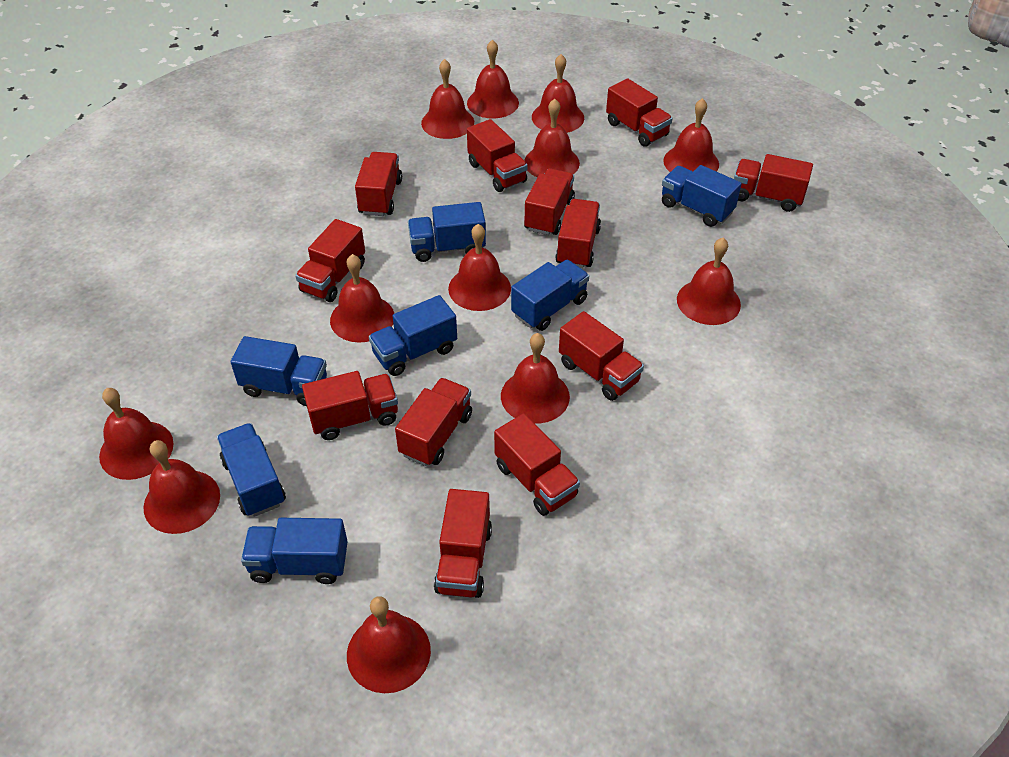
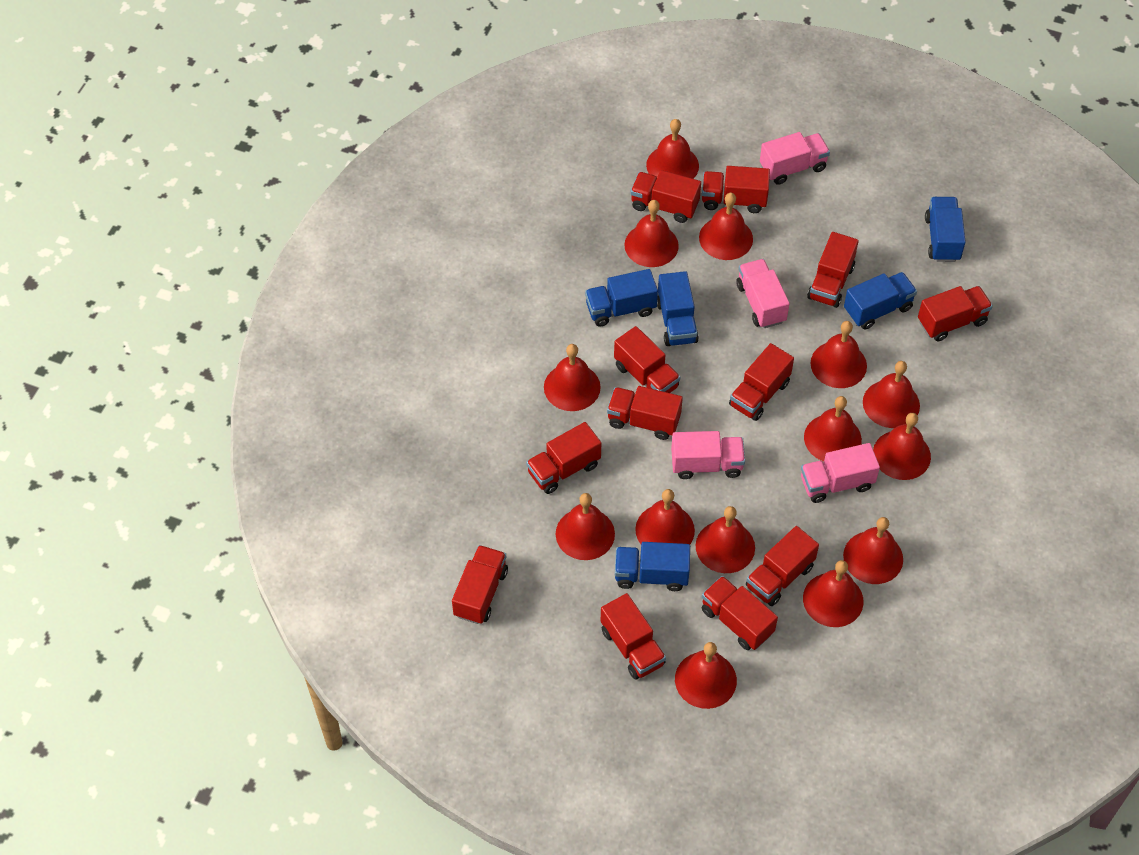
blue truck: [217,423,286,517] [231,336,327,406] [241,518,348,584] [369,295,457,376] [408,202,486,262] [511,260,589,331] [662,165,741,227] = 7 -> [585,269,658,326] [615,542,690,591] [657,271,699,346] [844,272,917,330] [925,197,966,262] = 5
pink truck: none = 0 -> [671,431,745,479] [736,259,790,328] [760,132,830,185] [801,443,880,503] = 4
red bell: [99,388,174,480] [143,440,220,534] [330,254,394,343] [347,596,431,693] [421,59,474,139] [448,224,511,311] [467,40,519,119] [501,333,570,424] [524,99,580,177] [532,54,584,133] [663,98,719,172] [677,238,741,325] = 12 -> [544,344,601,411] [556,493,615,560] [624,200,679,267] [635,489,695,544] [646,119,699,179] [675,642,737,709] [696,506,755,573] [699,193,753,260] [803,560,864,627] [804,396,862,461] [810,321,867,388] [843,517,903,584] [863,361,920,428] [873,413,931,480] = 14

